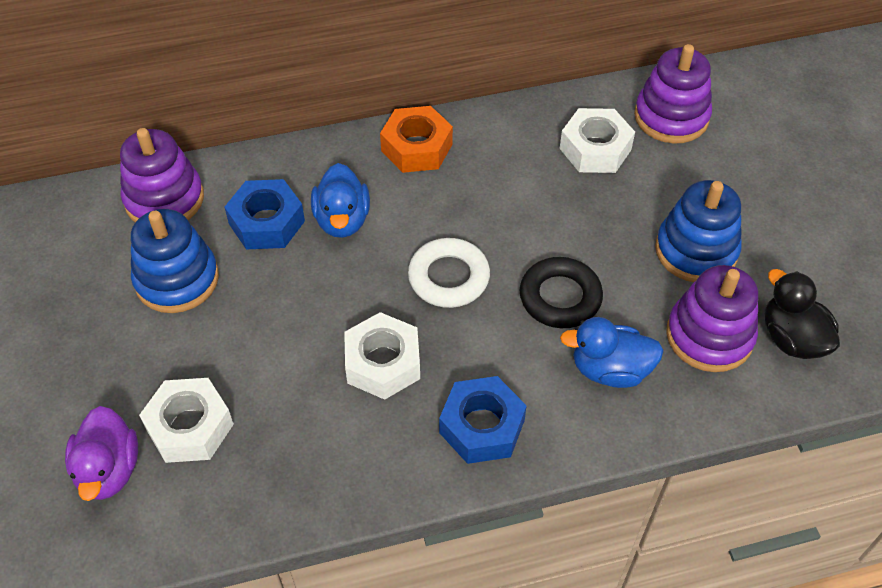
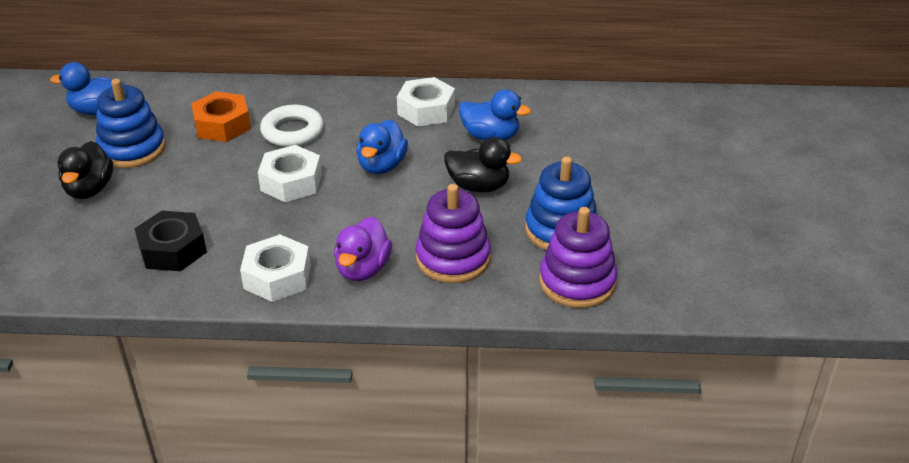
black duck: [765,269,840,359] = 1 -> [58,141,113,199] [444,137,522,192] = 2
black nut: none = 0 -> [134,211,207,271] = 1
black ring: [519,257,603,328] = 1 -> none = 0
blue duck: [311,163,370,238] [560,317,664,388] = 2 -> [50,62,125,116] [356,119,408,174] [459,89,531,141] = 3
blue nut: [225,179,305,250] [439,376,527,464] = 2 -> none = 0
purple stacking toy: [120,128,204,222] [634,44,712,143] [666,265,758,372] = 3 -> [416,184,491,283] [539,207,618,308] = 2

